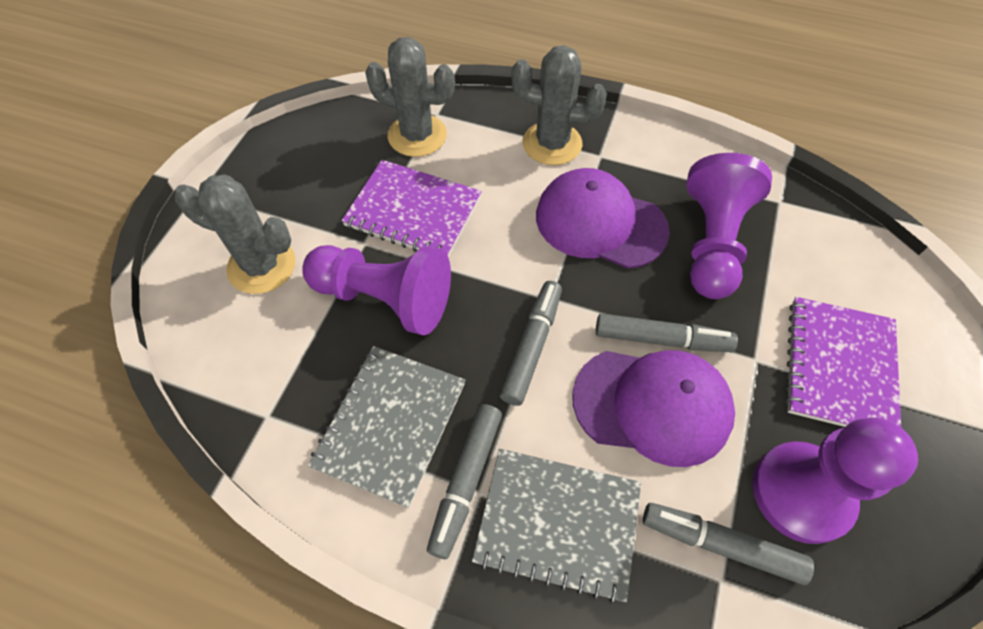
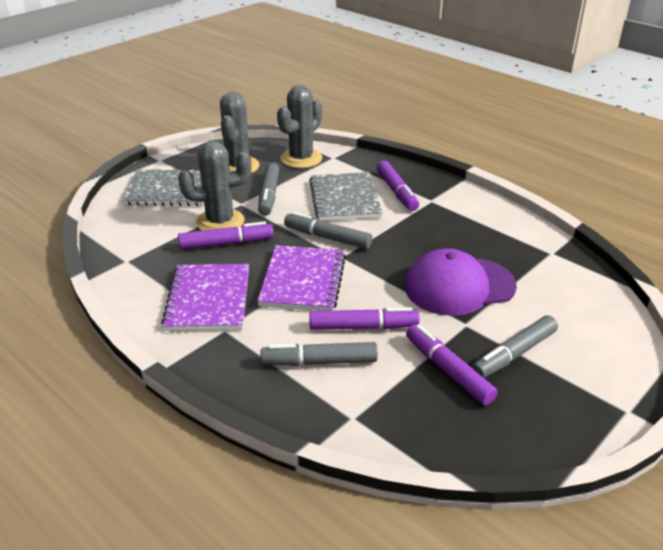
purple cap: [536,168,670,269] [572,350,735,467] = 2 -> [405,248,517,316] = 1
purple marker: none = 0 -> [178,221,273,249] [309,307,420,330] [377,161,419,211] [406,324,498,405] = 4
purple pawn: [302,245,451,335] [686,153,772,299] [753,417,918,544] = 3 -> none = 0

